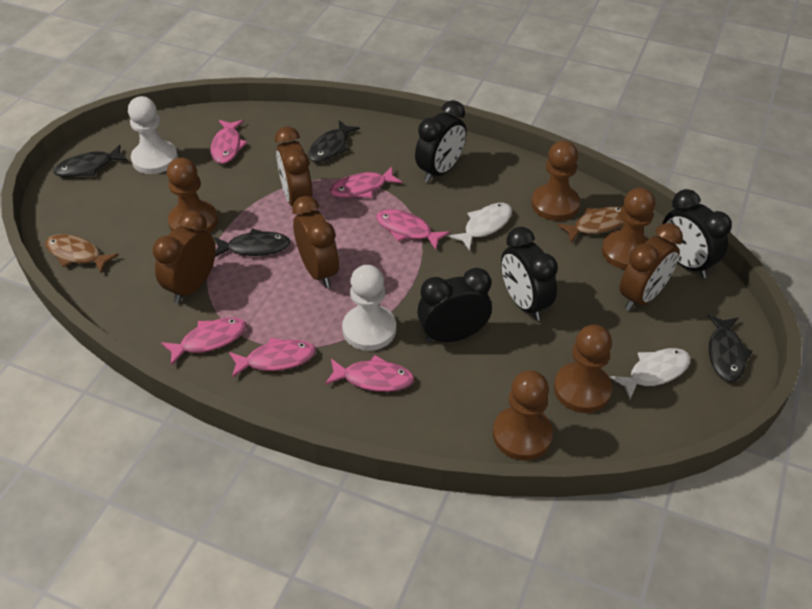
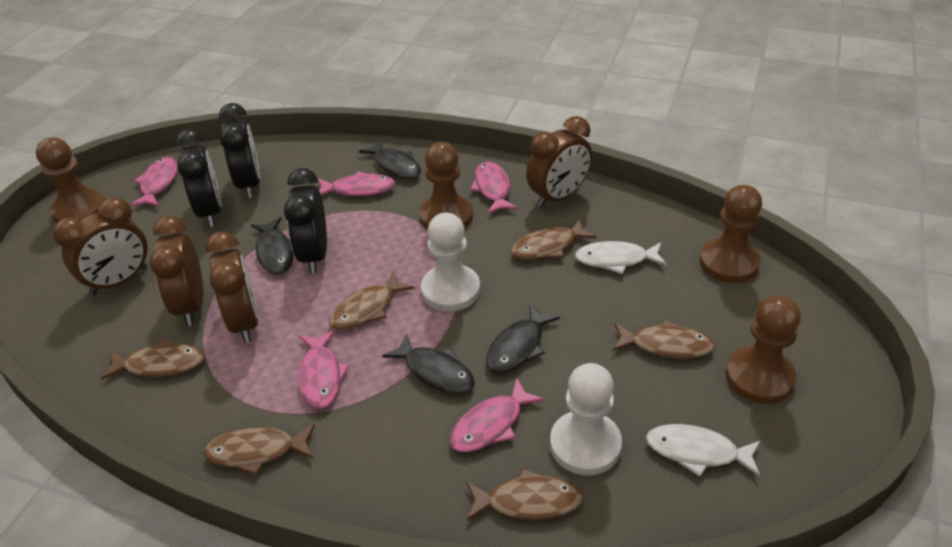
black clock: [415,100,467,183] [417,268,492,343] [501,227,558,321] [662,189,732,278] = 4 -> [175,129,222,227] [219,103,260,198] [284,168,327,273] = 3
brown fish: [45,234,119,273] [557,207,625,242] = 2 -> [101,339,205,380] [204,424,315,476] [329,271,415,330] [466,468,583,521] [511,219,596,259] [613,320,715,359] = 6
brown pawn: [167,158,218,233] [493,370,553,460] [532,141,580,221] [554,325,612,413] [602,188,655,270] = 5 -> [36,137,105,223] [419,142,473,230] [700,185,762,283] [726,295,801,404] = 4
pink fish: [161,318,247,366] [210,120,248,164] [229,337,316,378] [325,355,414,392] [330,166,402,198] [376,209,450,250] = 6 -> [130,157,178,206] [298,331,350,409] [318,171,396,196] [450,378,544,452] [470,162,518,214] = 5

